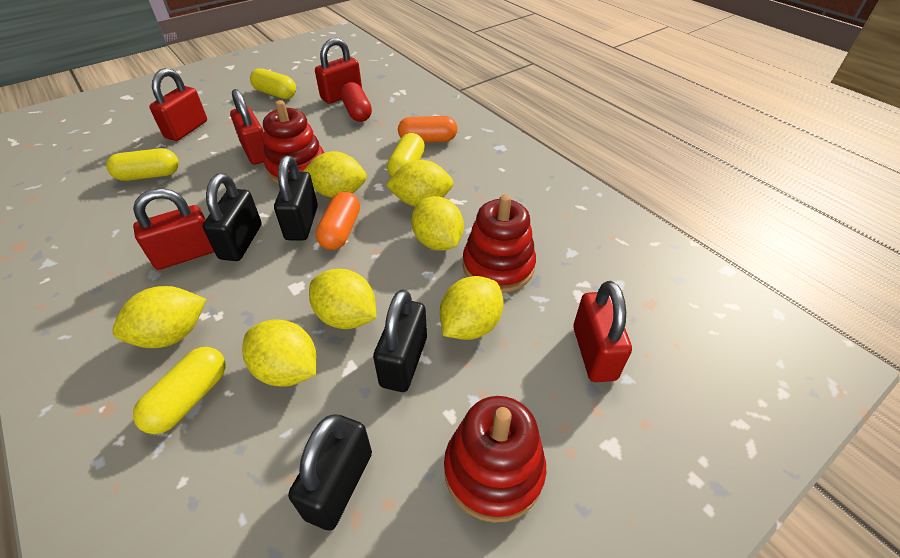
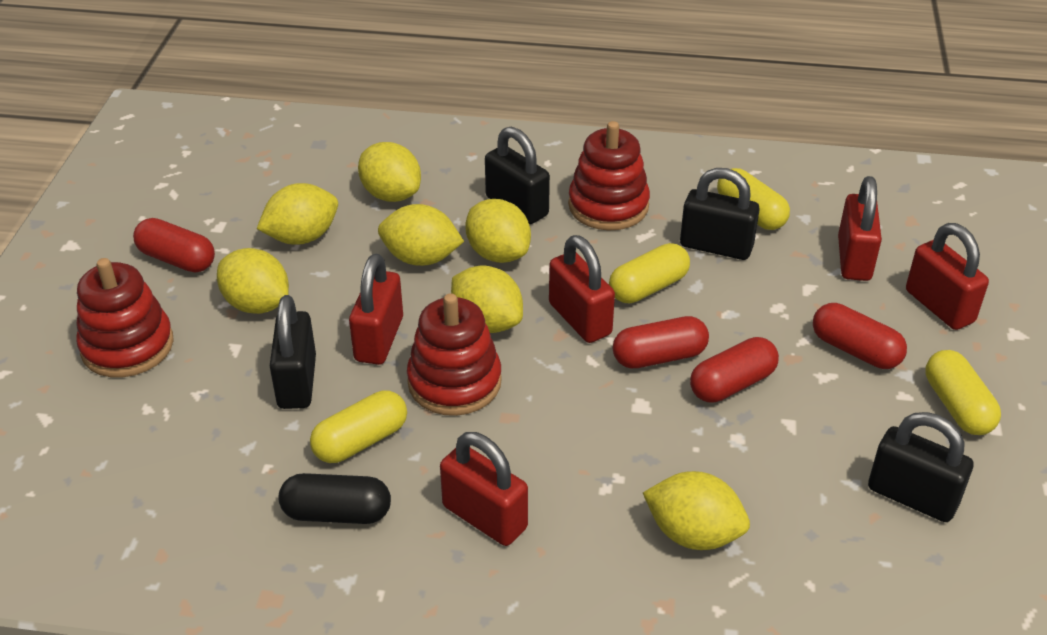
black capsule: none = 0 -> [278,473,391,524] = 1
orange capsule: [316,191,360,250] [398,116,457,142] = 2 -> none = 0
red capsule: [341,82,372,122] = 1 -> [133,218,215,273] [613,316,709,369] [690,337,779,403] [813,303,907,369] = 4

